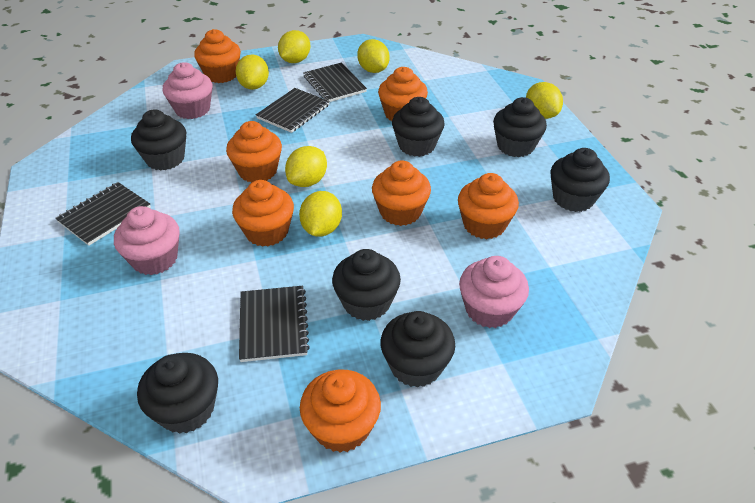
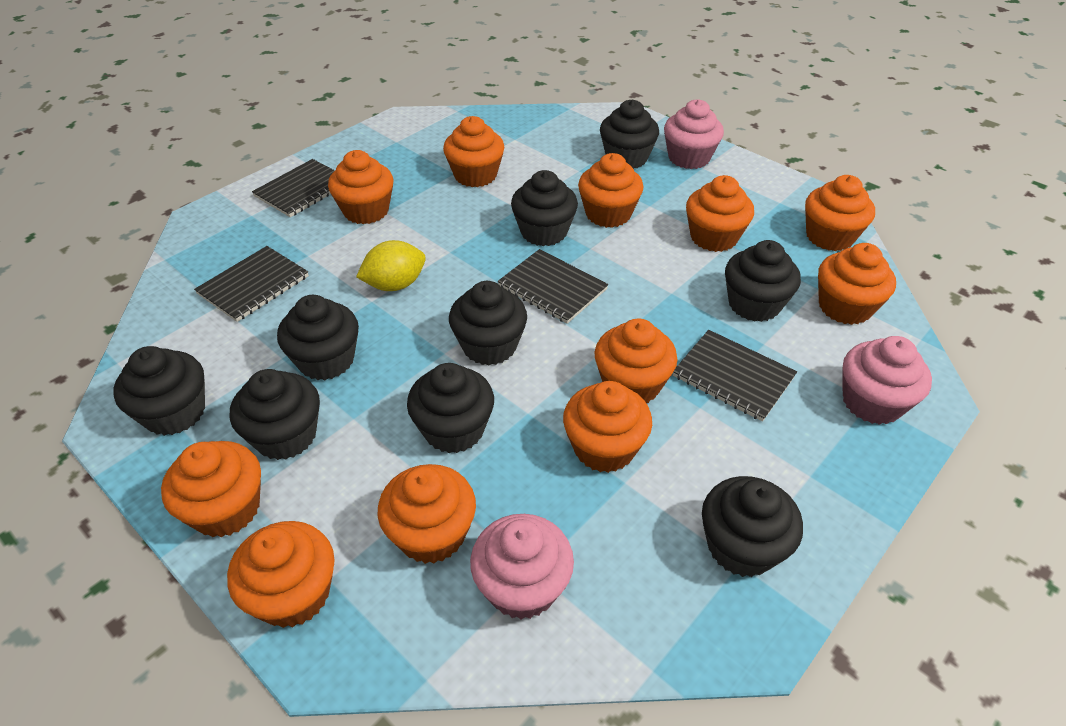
black cupcake: [131,109,186,171] [137,353,218,434] [332,249,401,321] [381,311,455,388] [392,97,445,157] [493,97,547,157] [551,148,610,212] = 7 -> [114,346,205,436] [230,369,320,460] [277,295,359,380] [407,363,494,453] [449,281,527,365] [511,170,578,246] [600,100,659,169] [702,476,803,577] [725,240,801,322] = 9
orange cupcake: [194,29,241,83] [226,121,282,182] [232,180,294,247] [300,370,381,453] [372,160,431,226] [378,67,428,121] [458,173,519,239] = 7 -> [161,441,261,537] [227,521,335,628] [328,150,393,224] [378,464,476,564] [443,116,504,187] [563,381,652,473] [578,153,643,228] [595,318,677,403] [686,175,754,252] [805,175,875,251] [818,243,896,325] = 11
yellow lemon: [236,54,269,90] [278,30,311,63] [285,146,327,187] [299,191,342,237] [357,39,390,73] [526,82,563,119] = 6 -> [356,240,426,291] = 1

